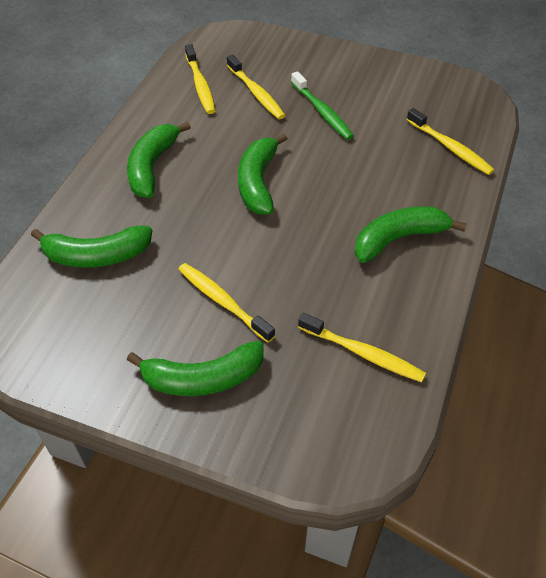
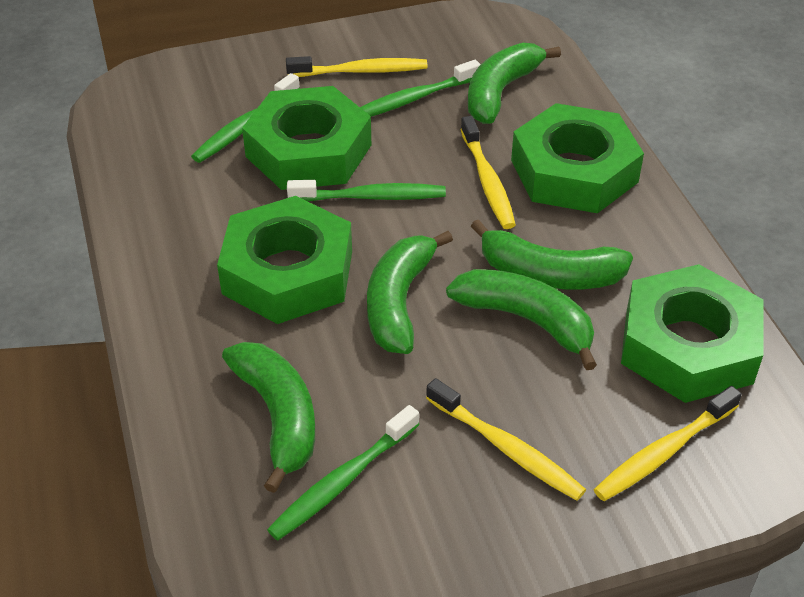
green nut: none = 0 -> [217,196,352,324] [242,86,371,190] [511,103,644,213] [621,264,764,403] = 4
green toothbrush: [291,71,354,140] = 1 -> [191,73,300,163] [267,405,419,540] [287,180,446,201] [360,60,481,117] = 4
yellow toothbrush: [178,263,275,343] [185,44,215,114] [227,54,286,119] [298,313,426,382] [406,108,495,175] = 5 -> [286,56,427,77] [426,378,586,501] [460,116,516,229] [593,386,742,501] = 4

